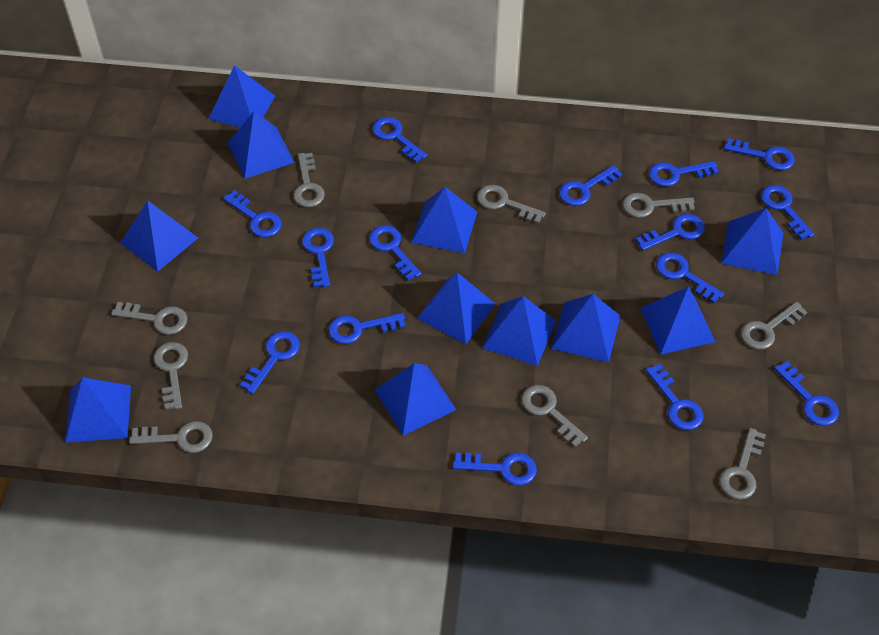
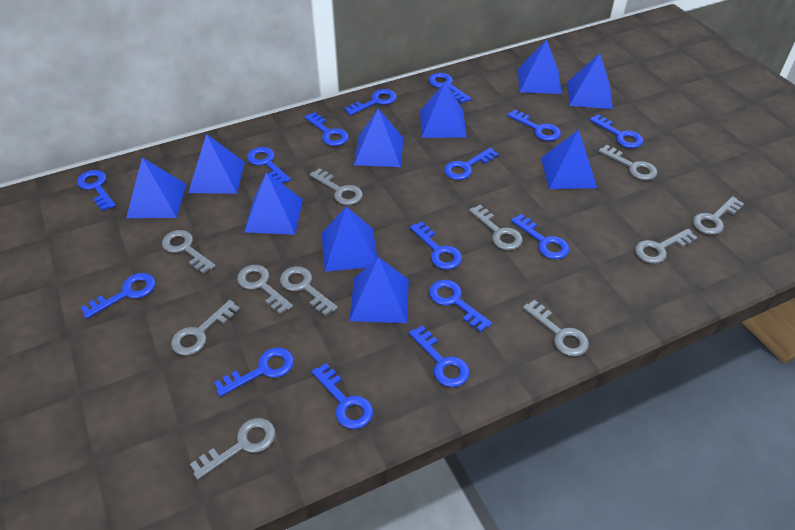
blue pyramid: [65,377,131,443] [120,200,198,272] [208,65,275,127] [228,111,295,179] [375,363,456,436] [411,187,477,253] [417,273,495,344] [482,296,556,366] [551,294,620,362] [640,286,715,354] [721,208,783,275] = 11 -> [126,158,186,218] [188,134,245,194] [244,172,303,235] [321,206,377,272] [349,257,409,323] [354,109,404,167] [420,81,467,138] [518,39,562,94] [541,130,597,189] [568,53,613,109] = 10
grey key: [111,302,188,335] [129,421,213,453] [153,342,188,410] [293,153,325,207] [477,185,546,224] [521,385,588,447] [623,193,695,218] [719,428,766,500] [741,302,807,350] = 9 -> [162,230,216,274] [171,300,240,356] [190,418,275,480] [237,265,293,315] [280,266,338,316] [310,168,363,205] [469,205,523,250] [523,300,589,356] [598,145,657,180] [635,229,698,264] [693,196,744,235] = 11

